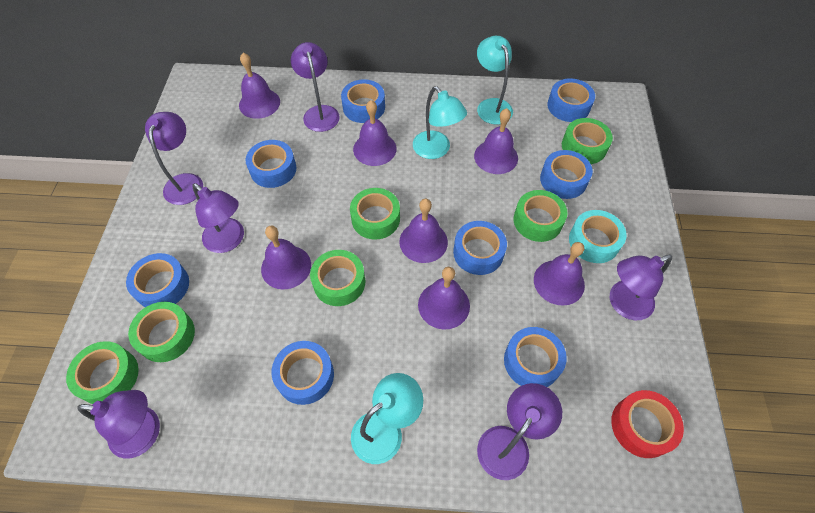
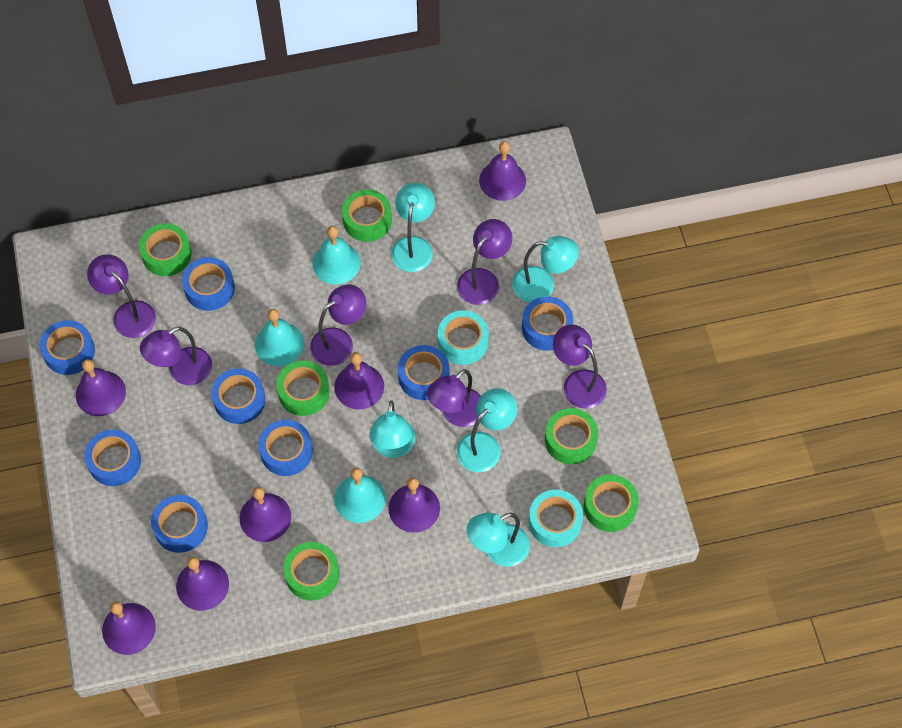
red tape: [611,390,684,458] = 1 -> none = 0
turquoise bell: none = 0 -> [255,309,304,366] [312,226,361,285] [334,468,386,523] = 3
turquoise lamp: [351,373,423,464] [413,86,467,159] [477,36,513,124] = 3 -> [369,400,416,458] [391,183,435,272] [457,388,517,472] [467,513,530,567] [512,236,579,302] = 5
turquoise tape: [569,210,627,263] = 1 -> [438,310,489,365] [529,490,583,547] = 2

